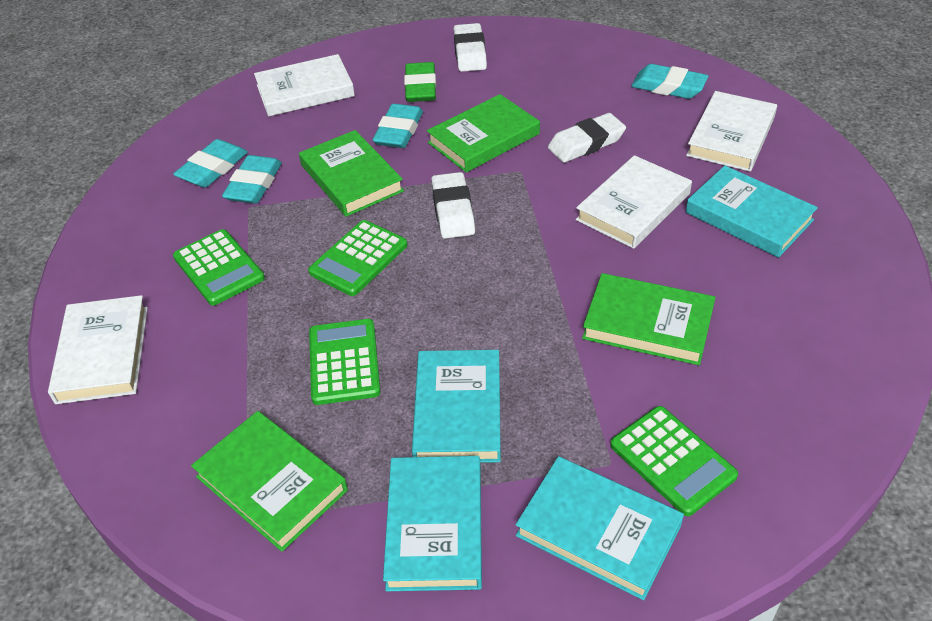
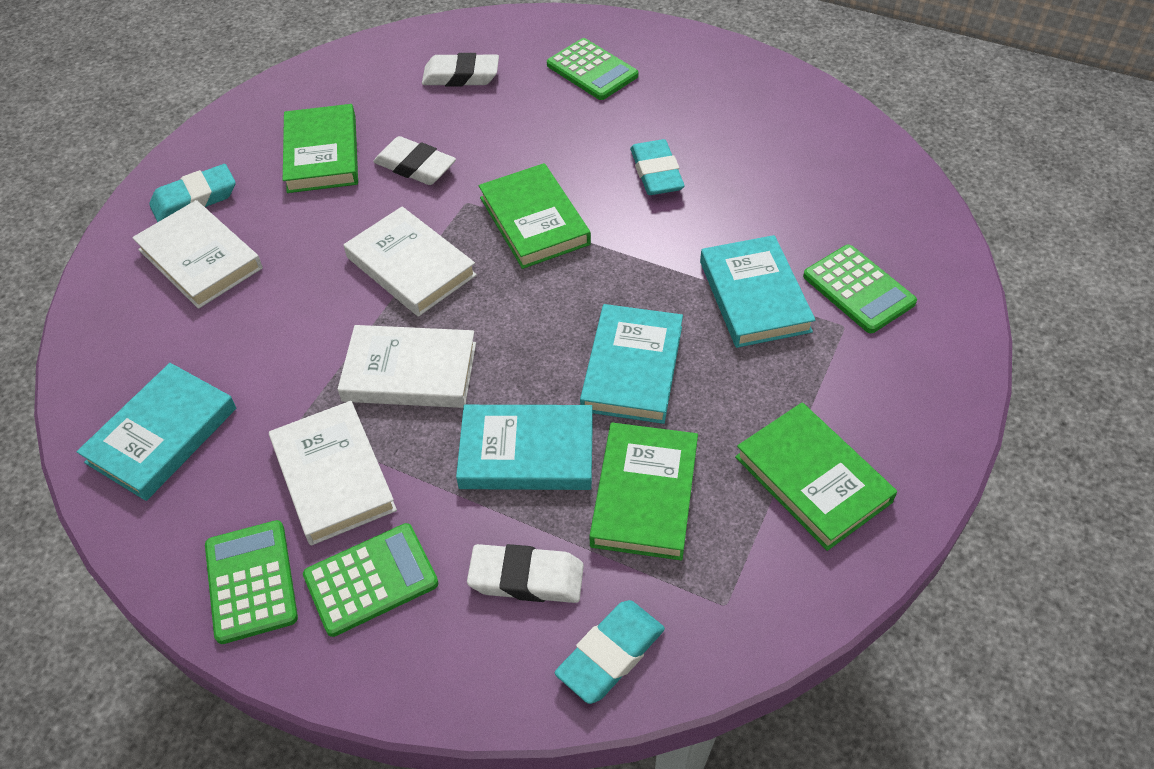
green eraser: [404,62,436,102] = 1 -> none = 0
turquoise eraser: [173,139,248,187] [222,155,282,204] [373,104,423,148] [631,64,708,99] = 4 -> [149,164,236,222] [555,600,665,704] [630,139,685,195] = 3

